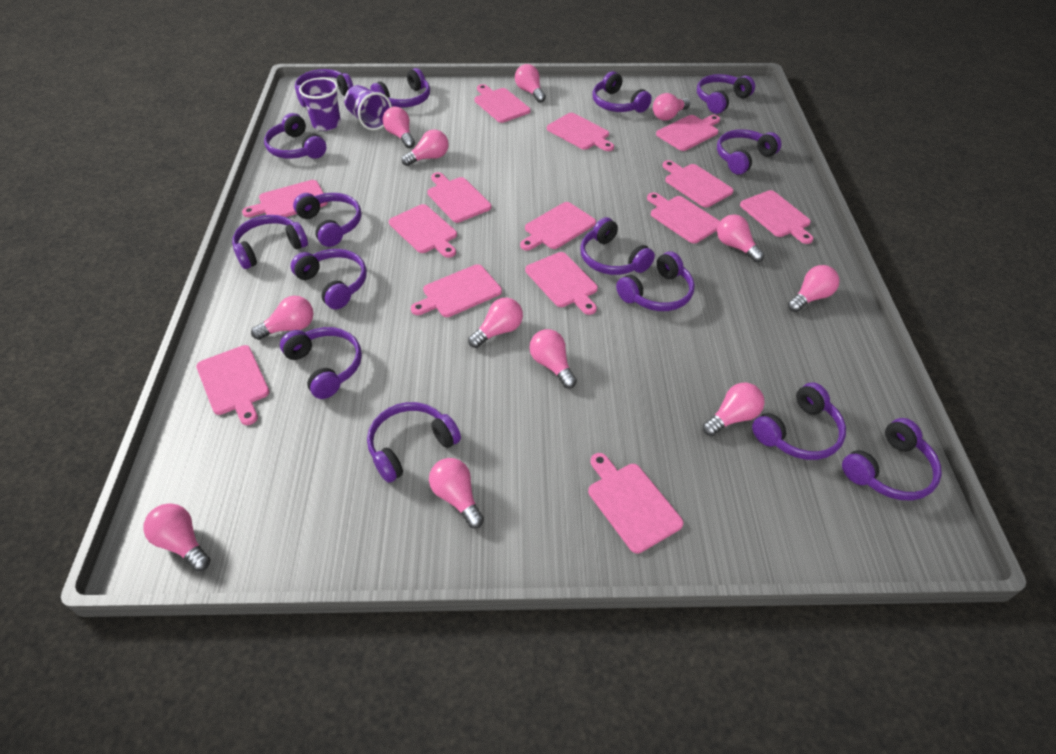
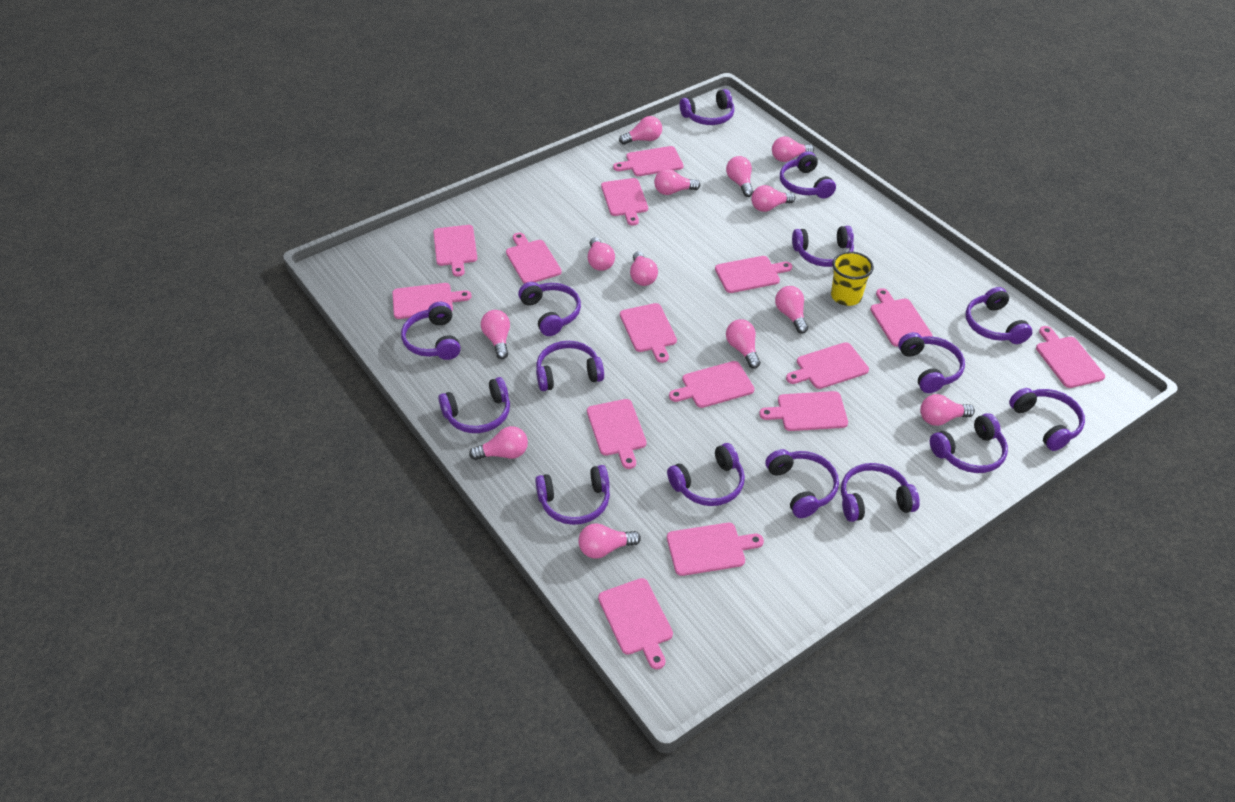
pink cutting board: [196,345,269,425] [242,180,328,217] [389,204,457,258] [411,264,502,317] [427,172,491,223] [475,84,531,123] [520,202,596,250] [525,252,598,315] [547,113,614,151] [588,453,684,553] [647,192,720,243] [656,115,720,151] [662,160,734,208] [740,190,813,244] = 14 -> [392,283,471,319] [433,225,477,277] [506,233,562,284] [587,399,647,469] [598,578,673,669] [601,178,648,226] [613,146,684,176] [620,303,677,363] [667,523,764,576] [669,361,754,408] [715,256,792,293] [759,391,848,431] [786,342,869,389] [870,288,932,347] [1036,326,1105,388] = 15
pink light bulb: [143,503,210,571] [251,296,313,340] [382,107,415,148] [401,130,449,166] [429,458,484,528] [468,298,523,348] [515,64,546,103] [529,329,577,388] [653,93,690,121] [703,383,765,436] [717,214,765,262] [788,265,840,312] = 12 -> [469,426,528,460] [481,310,510,359] [578,523,641,559] [588,237,615,271] [619,116,662,145] [630,251,658,286] [654,169,700,195] [726,156,754,197] [726,319,760,369] [751,185,796,212] [772,137,814,162] [775,286,808,334] [920,394,975,426] = 13
purple cup: [299,78,341,131] [344,85,392,130] = 2 -> none = 0
yellow cup: none = 0 -> [831,251,874,306] = 1

